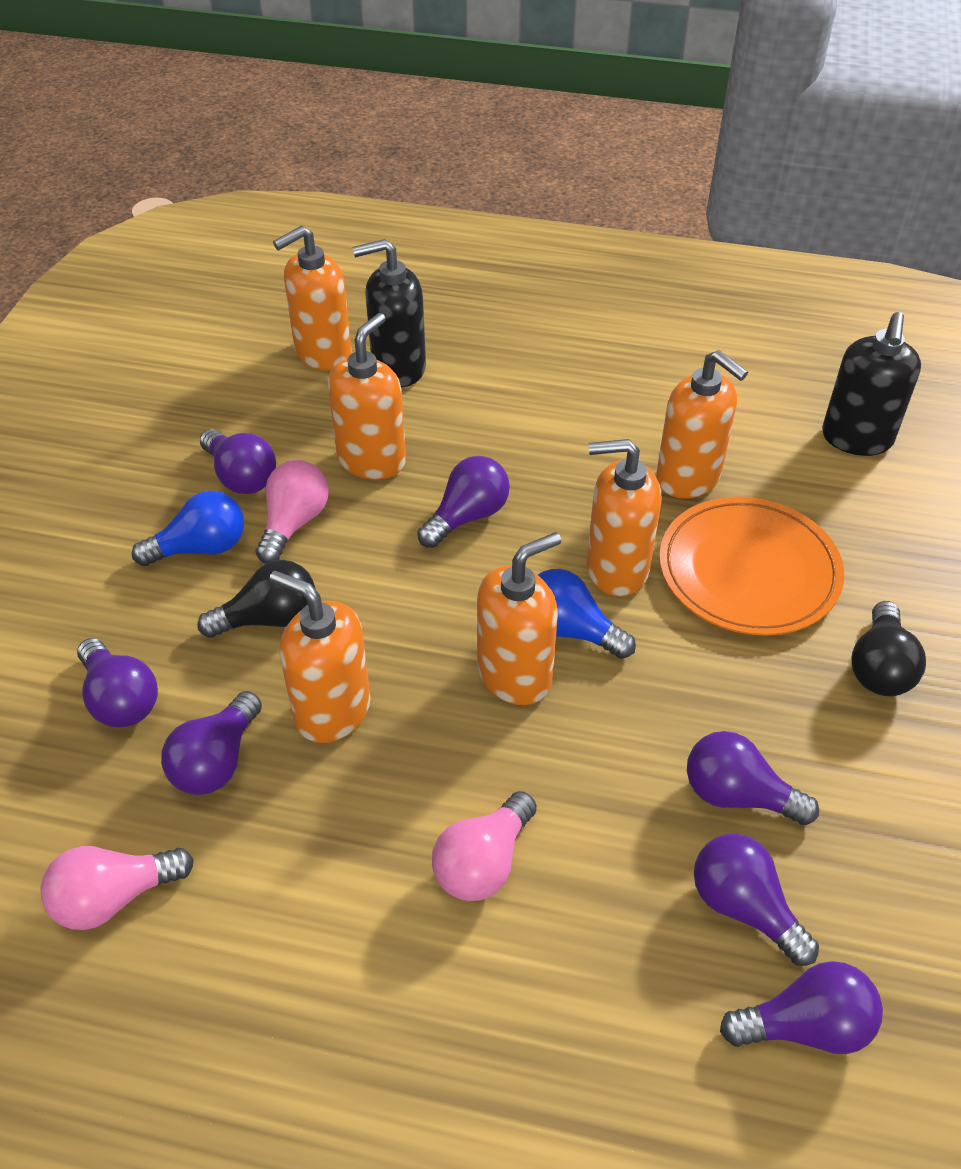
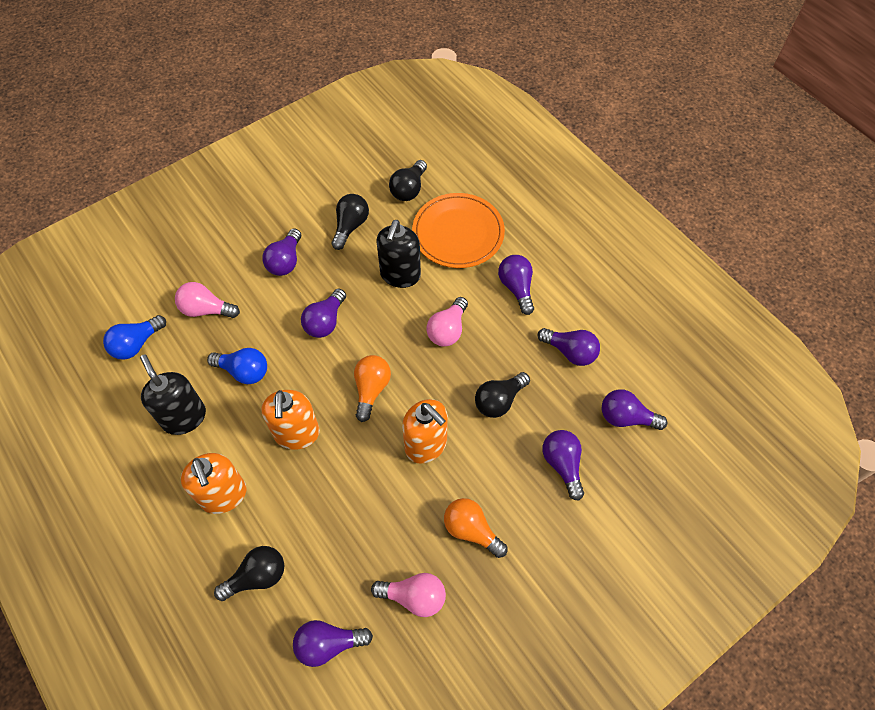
black light bulb: [197,560,315,638] [851,601,926,696] = 2 -> [214,546,284,601] [331,194,369,250] [389,160,427,201] [475,372,530,418] = 4
orange light bulb: none = 0 -> [354,355,391,422] [444,498,507,558] = 2
orange soap dispenser: [269,571,371,743] [273,226,352,371] [328,313,406,480] [477,532,561,705] [586,439,661,596] [656,350,748,499] = 6 -> [181,453,247,514] [261,390,320,450] [402,399,448,464] = 3

